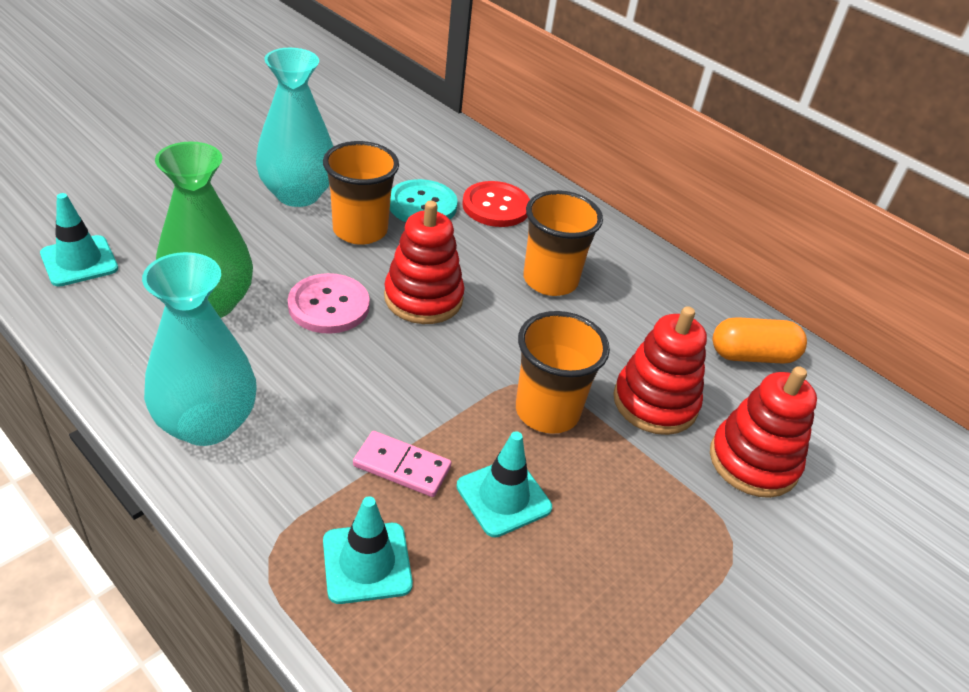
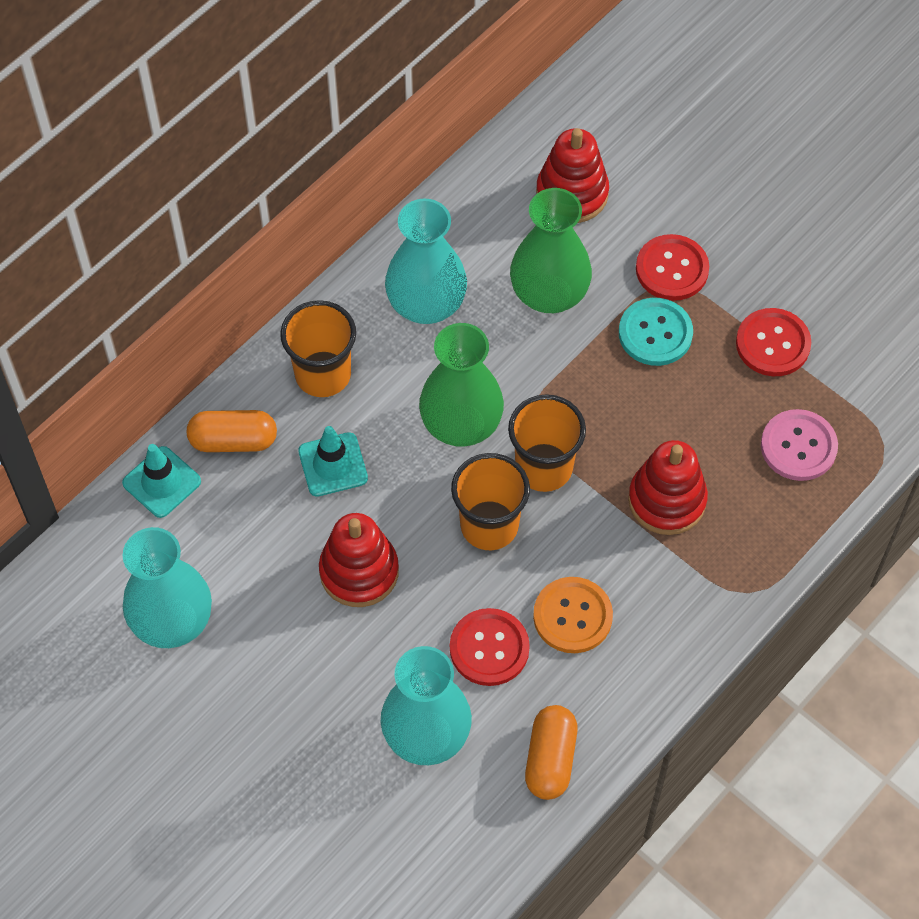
green vase: [155,142,253,318] = 1 -> [419,323,504,447] [510,188,592,313] = 2
orange button: none = 0 -> [533,577,613,653] = 1
orange capsule: [713,317,807,363] = 1 -> [186,410,277,452] [525,705,577,800] = 2
pink domino: [353,431,451,497] = 1 -> none = 0
red button: [462,181,530,227] = 1 -> [450,608,530,686] [636,234,709,301] [736,308,811,376] = 3
turquoise traffic cone: [40,193,118,287] [323,496,413,604] [456,431,552,538] = 3 -> [122,444,201,518] [298,426,368,497] = 2
turquoise vase: [142,252,257,446] [256,48,334,207] = 2 -> [123,527,212,648] [381,646,472,765] [385,199,467,324] = 3

